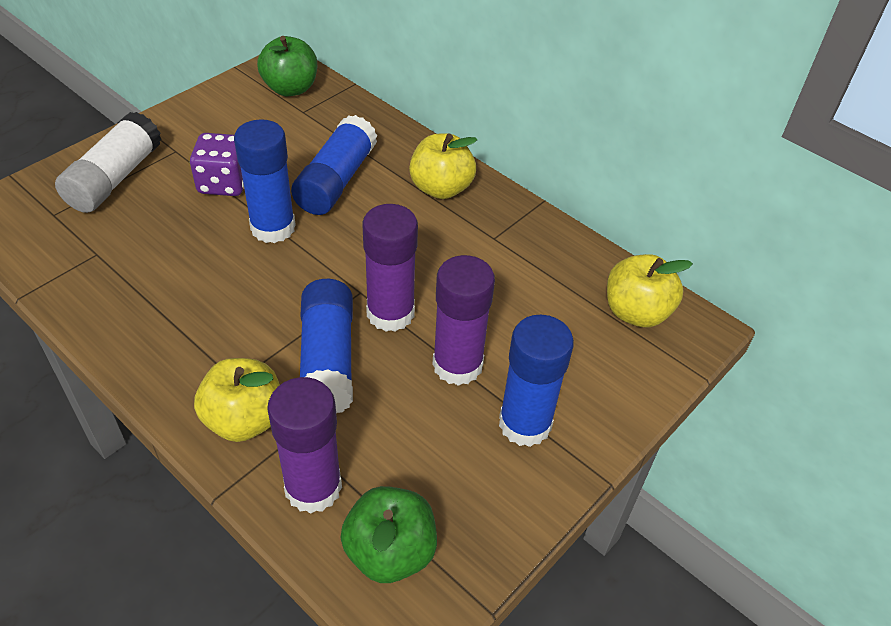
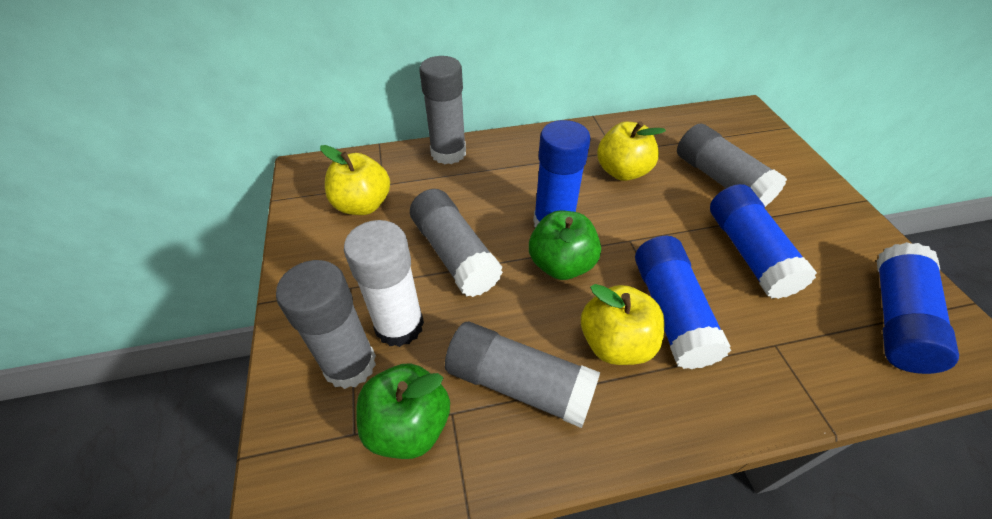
grey glue stick: none = 0 -> [276,260,376,389] [410,189,503,297] [419,56,466,164] [445,322,600,428] [677,124,787,207] = 5
purple dice: [190,133,244,196] = 1 -> none = 0
purple glue stick: [267,377,342,514] [362,204,418,332] [432,255,495,386] = 3 -> none = 0

